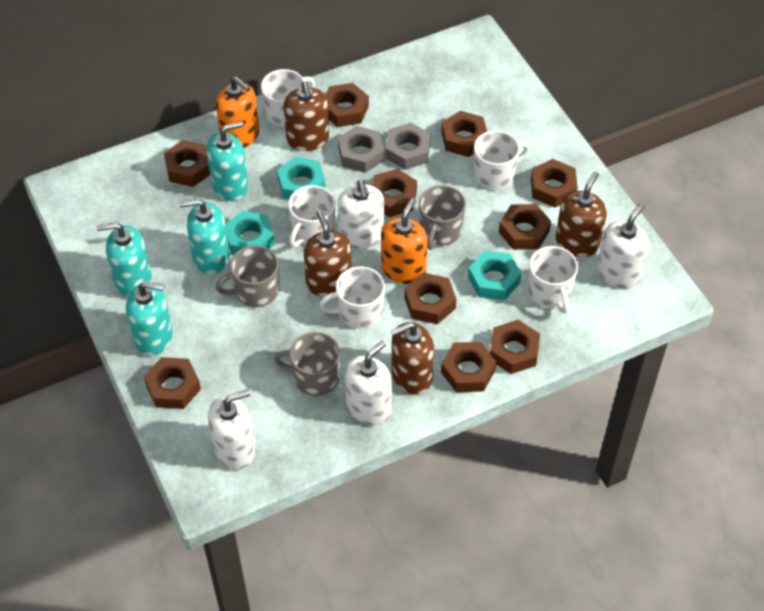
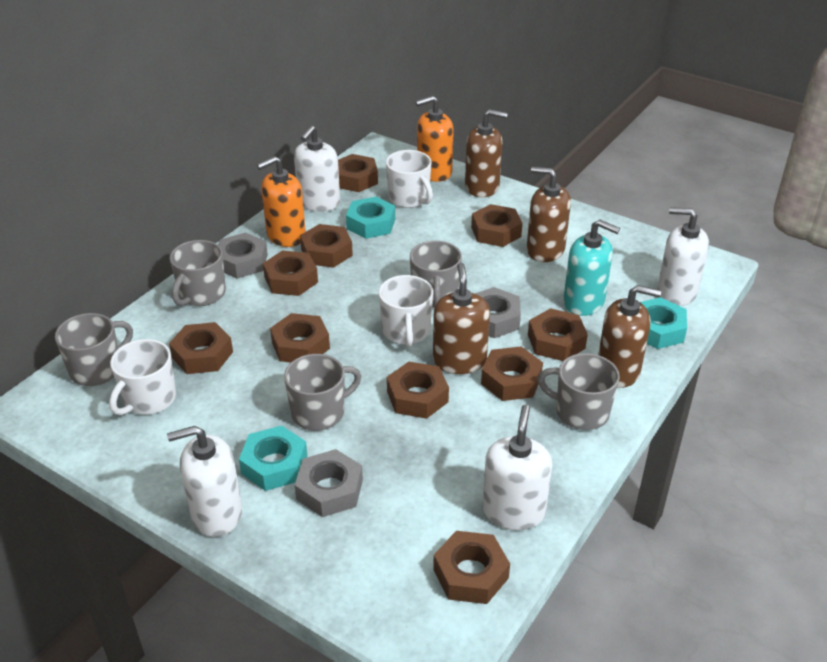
grey mug: [215,245,279,307] [274,332,341,396] [419,185,466,250] = 3 -> [55,313,133,386] [170,240,226,306] [284,354,361,431] [410,241,462,308] [538,353,620,430] = 5
grey nut: [338,126,384,173] [385,123,431,170] = 2 -> [218,233,268,279] [295,449,363,517] [475,287,521,338] = 3
turquoise soap dispenser: [97,222,152,297] [126,281,173,356] [179,199,229,274] [206,121,248,201] = 4 -> [563,219,620,316] = 1
white mug: [261,69,315,127] [288,185,335,247] [319,266,385,329] [474,130,530,189] [528,246,578,313] = 5 -> [109,339,176,415] [379,275,433,347] [386,150,433,208] = 3

